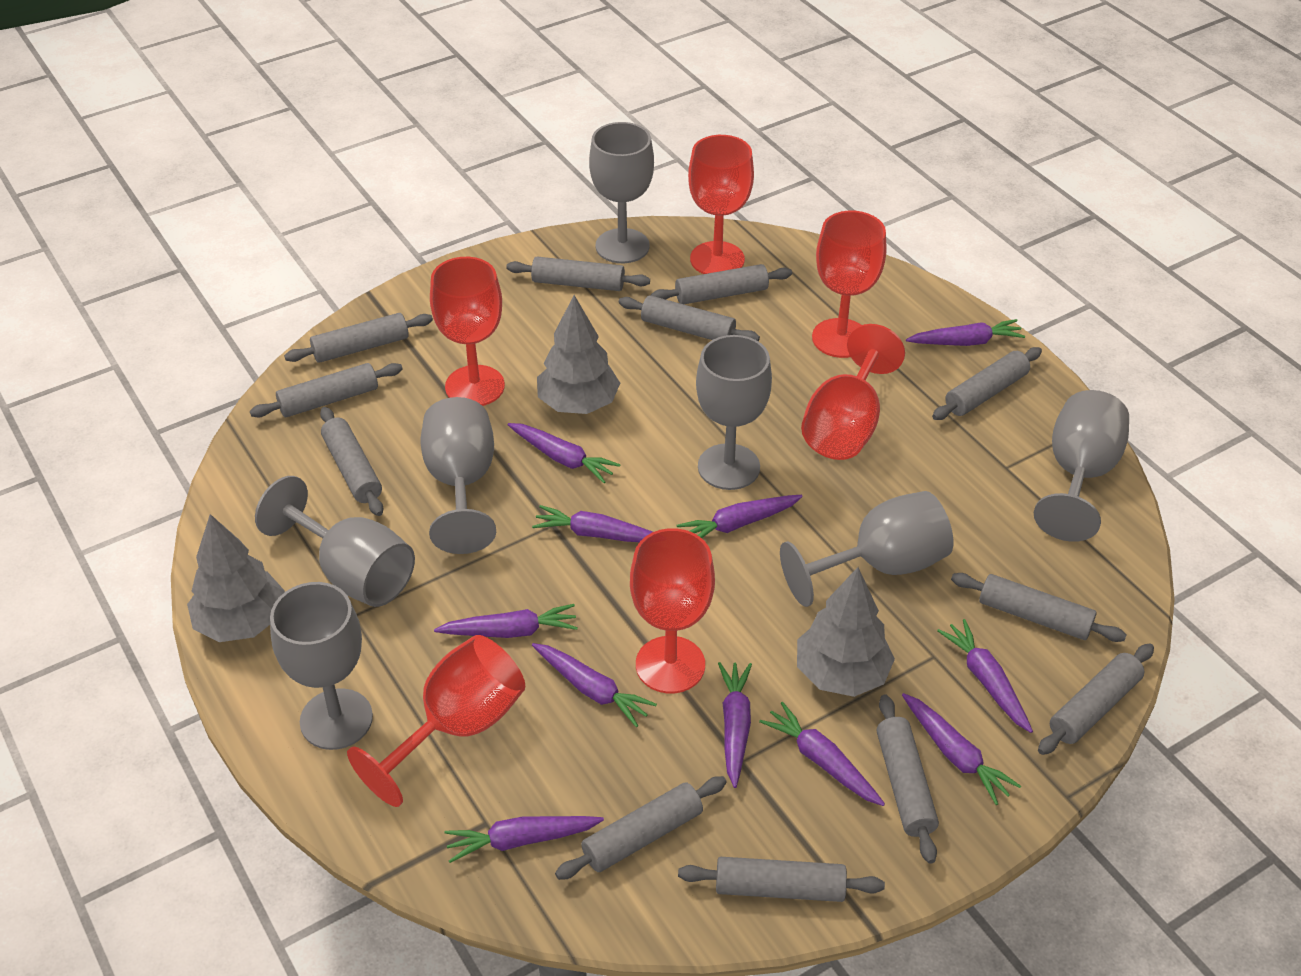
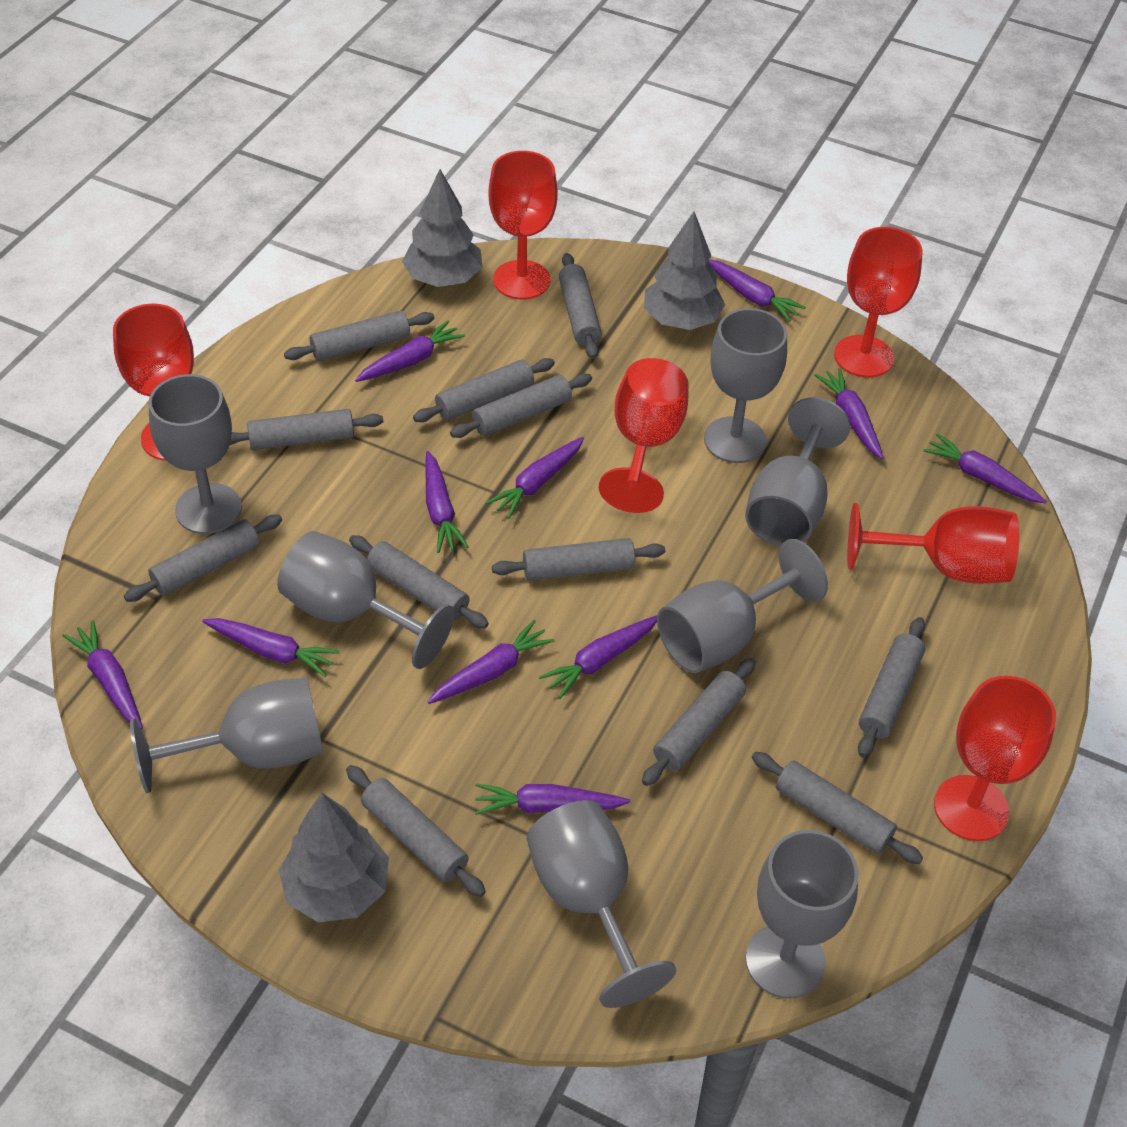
grey goblet: [255,476,415,607] [270,582,373,750] [421,397,496,554] [589,122,654,263] [696,335,772,490] [780,491,953,607] [1034,390,1129,542] = 7 -> [130,678,324,793] [149,374,242,534] [277,531,455,669] [527,800,677,1008] [657,539,828,673] [704,308,787,463] [745,397,850,546] [745,830,859,999] = 8

